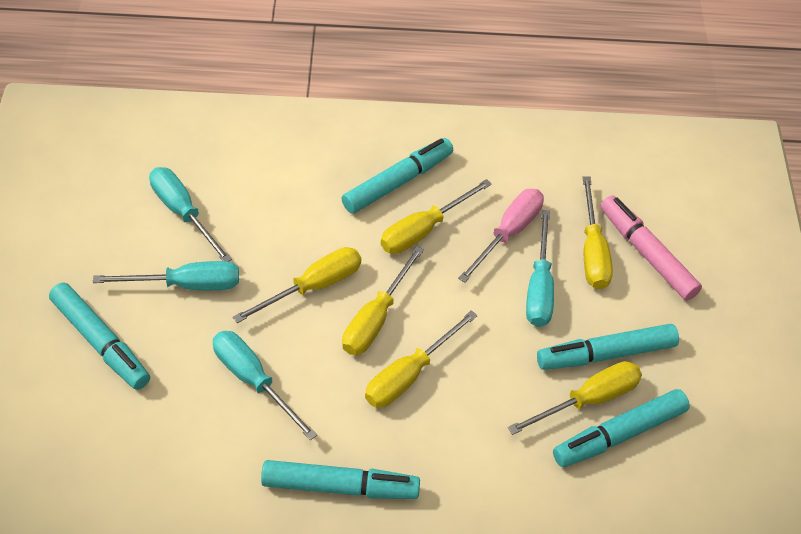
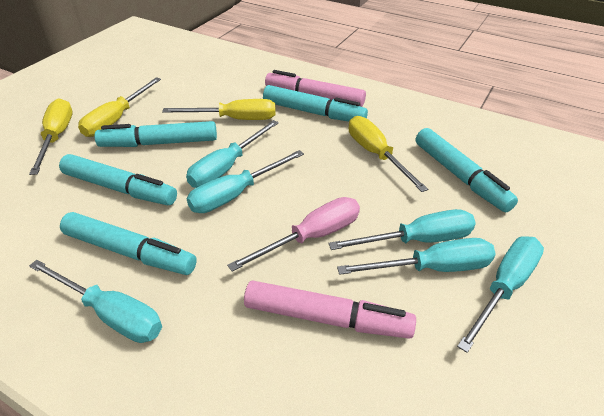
pink marker: [601,195,702,301] = 1 -> [244,281,416,339] [265,70,366,107] = 2
turquoise screwdriver: [93,261,239,290] [149,167,232,262] [213,331,317,440] [526,210,554,327] = 4 -> [29,260,162,343] [186,120,279,188] [187,150,304,213] [329,209,476,250] [337,238,496,275] [457,236,544,353] = 6
yellow screwdriver: [233,247,361,323] [342,246,424,355] [365,310,478,408] [381,179,492,254] [508,361,642,435] [583,176,613,289] = 6 -> [29,98,73,175] [78,77,161,137] [162,99,275,120] [349,116,428,192] = 4

